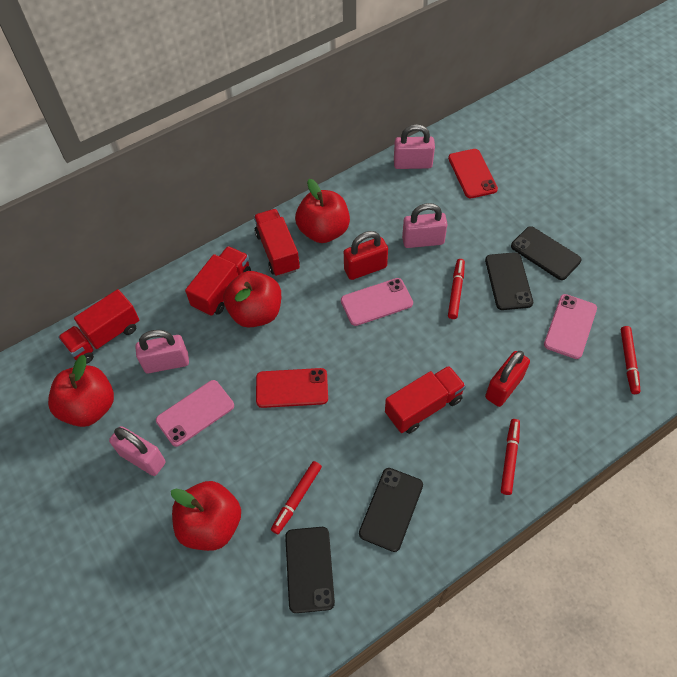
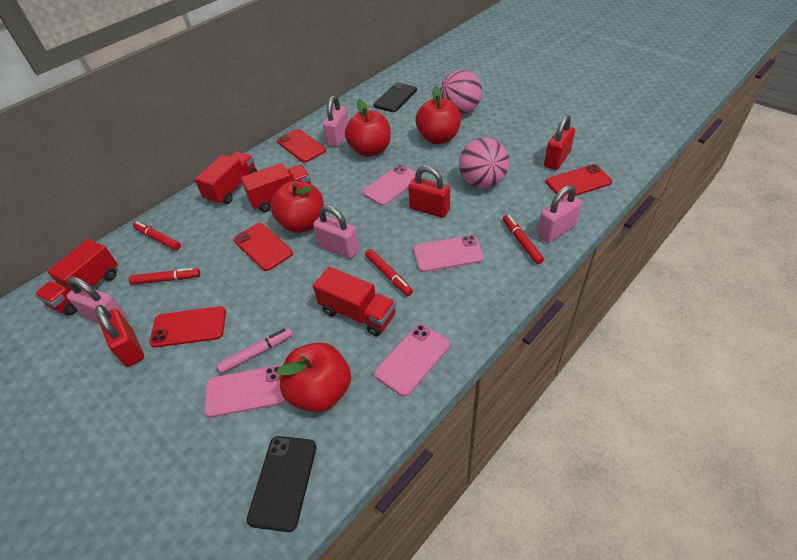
black phone: [285,527,335,613] [359,468,423,552] [485,252,533,310] [511,226,581,280] = 4 -> [247,436,317,532] [373,82,417,112] = 2
pink ball: none = 0 -> [440,70,482,114] [459,137,509,188] = 2
pink marker: none = 0 -> [216,327,293,374] = 1
pink phone: [156,380,234,447] [341,278,413,326] [544,294,597,359] = 3 -> [204,365,285,418] [362,165,416,206] [374,324,450,397] [414,235,484,272] = 4
red padlock: [344,231,388,280] [485,351,530,407] = 2 -> [95,305,144,367] [408,166,450,218] [544,114,575,170] = 3
red phone: [256,368,328,408] [448,149,498,198] = 2 -> [149,306,226,348] [234,223,293,271] [277,129,326,163] [546,164,612,199] = 4

